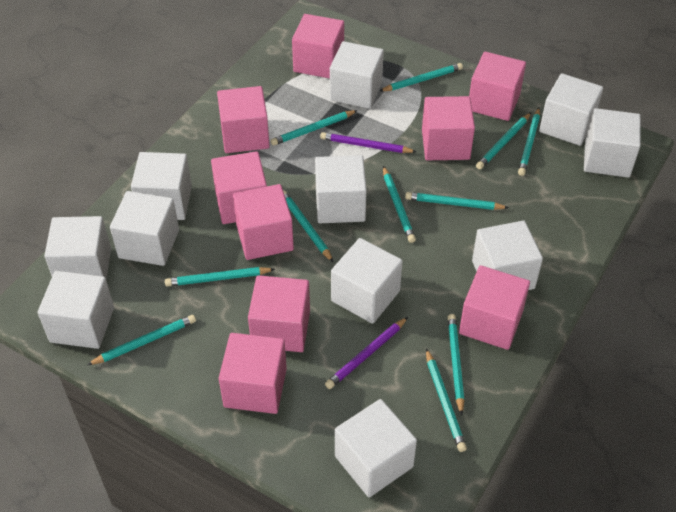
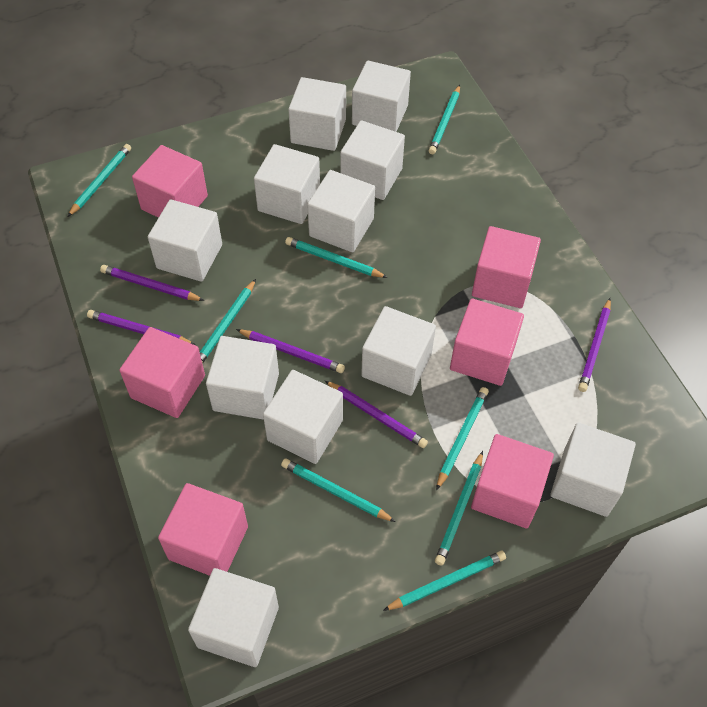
pink cube: [211,151,267,224] [217,86,270,153] [219,333,287,414] [233,184,294,260] [248,275,310,352] [292,14,344,78] [422,96,475,160] [459,265,530,350] [469,52,526,121] = 9 -> [119,327,205,418] [132,145,208,218] [158,483,248,576] [450,299,524,386] [471,434,554,528] [472,226,541,308] = 6
purple pencil: [320,132,417,153] [325,317,408,389] = 2 -> [87,310,196,345] [100,265,204,301] [236,329,345,373] [325,381,428,448] [578,298,611,392] = 5
turquoise pencil: [87,315,196,365] [165,267,275,286] [271,110,358,146] [283,190,333,262] [380,63,463,91] [383,166,416,243] [405,192,509,210] [426,348,467,452] [448,314,465,416] [476,113,531,170] [518,108,540,176] = 11 -> [68,144,131,217] [200,279,256,364] [281,458,396,522] [285,237,388,278] [383,551,506,611] [429,85,460,154] [435,451,483,565] [436,387,489,490] = 8

